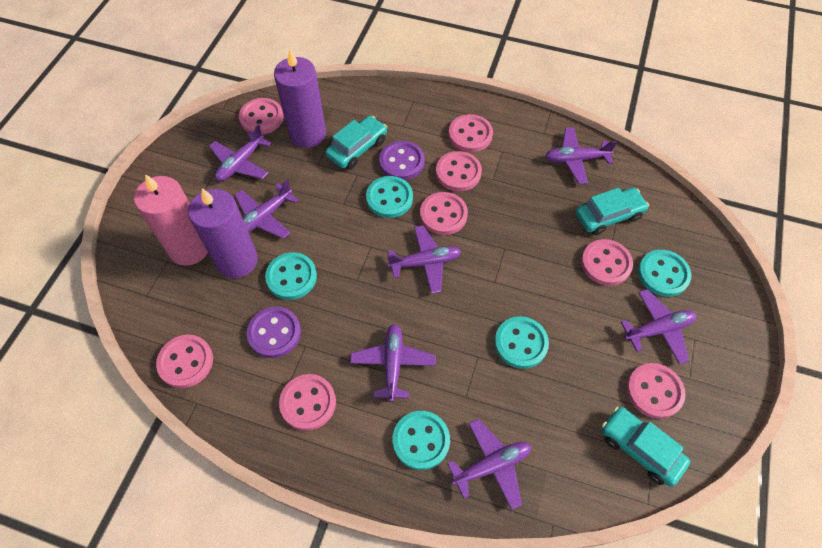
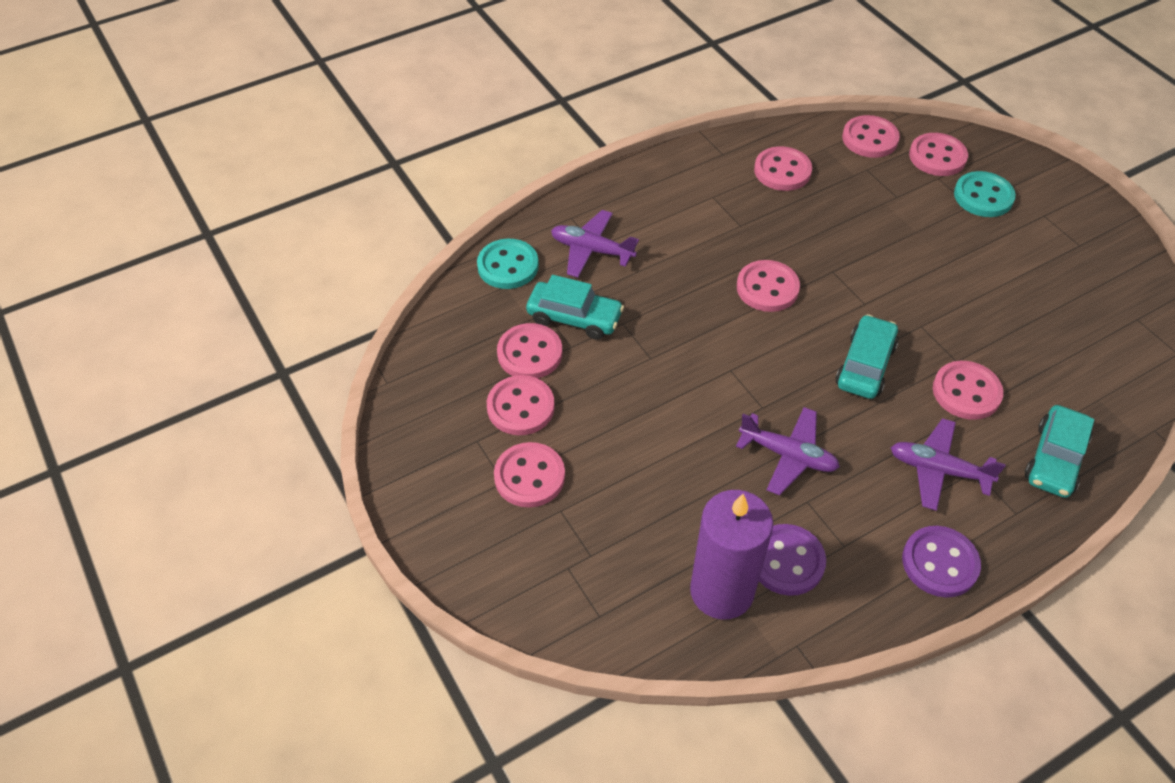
pink candle: [134,174,208,266] = 1 -> none = 0
purple candle: [188,188,258,278] [274,49,326,148] = 2 -> [690,490,773,620] = 1
purple plane: [209,125,271,181] [235,180,298,239] [350,324,436,402] [387,225,461,294] [447,419,531,510] [545,127,617,184] [621,289,696,365] = 7 -> [551,210,639,277] [736,407,840,496] [890,418,1006,511] = 3
turquoise button: [265,252,317,300] [366,176,413,218] [393,411,450,470] [494,316,549,369] [638,250,691,297] = 5 -> [477,239,539,289] [954,171,1016,217] = 2

